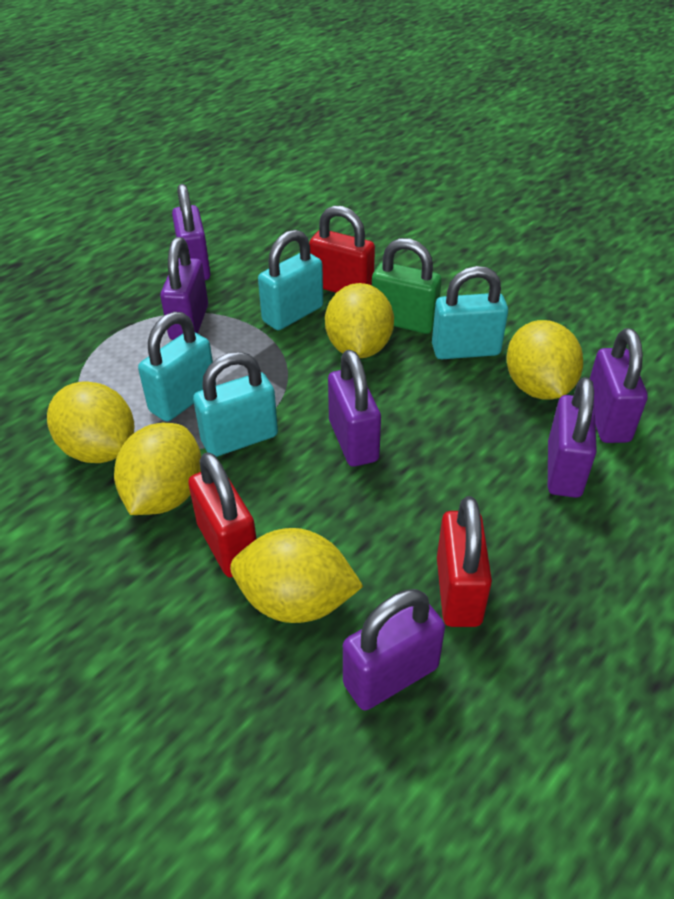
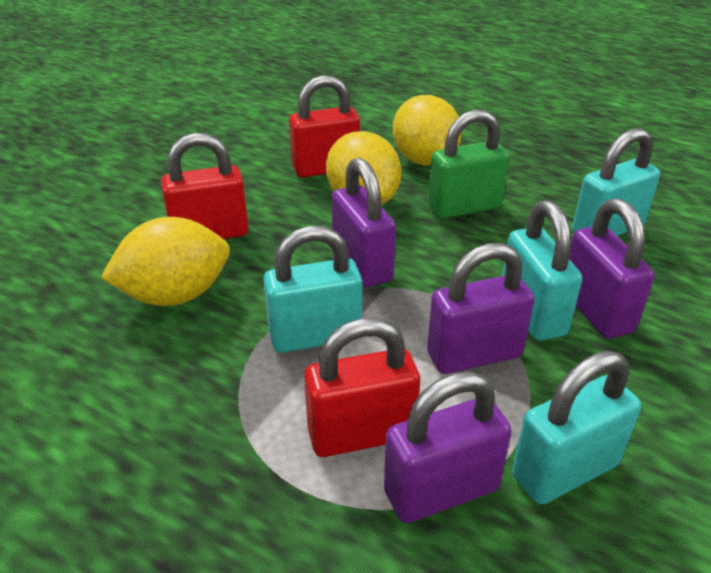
purple padlock: [160,237,208,340] [172,184,211,280] [328,350,381,467] [343,589,445,711] [548,377,597,498] [590,328,648,443] = 6 -> [332,157,396,288] [384,371,512,523] [427,243,535,374] [569,199,654,338] = 4
yellow lemon: [47,381,134,463] [114,423,201,515] [230,528,363,623] [325,283,394,358] [506,320,583,400] = 5 -> [100,217,230,306] [326,131,402,205] [393,95,462,166] = 3

